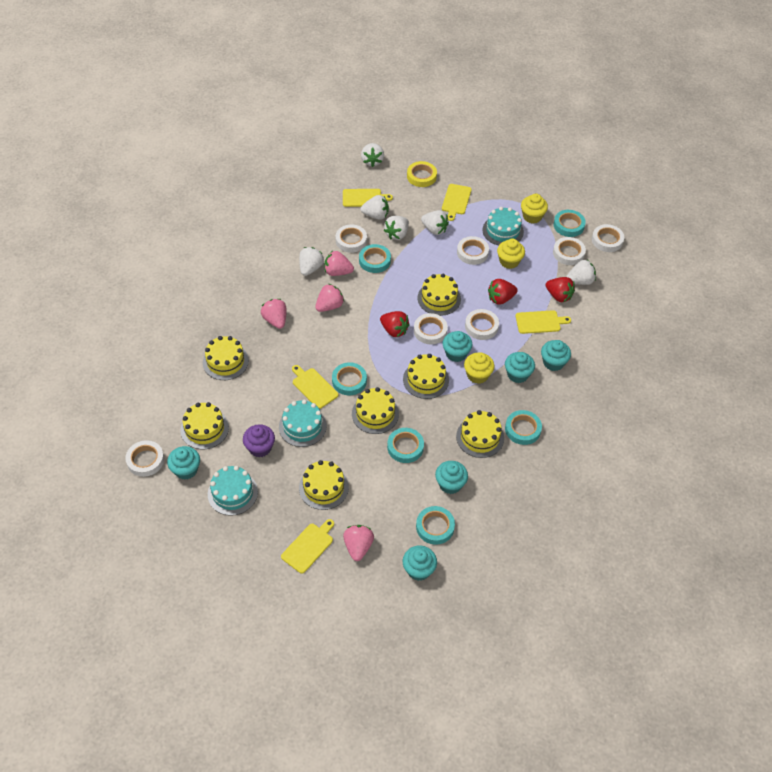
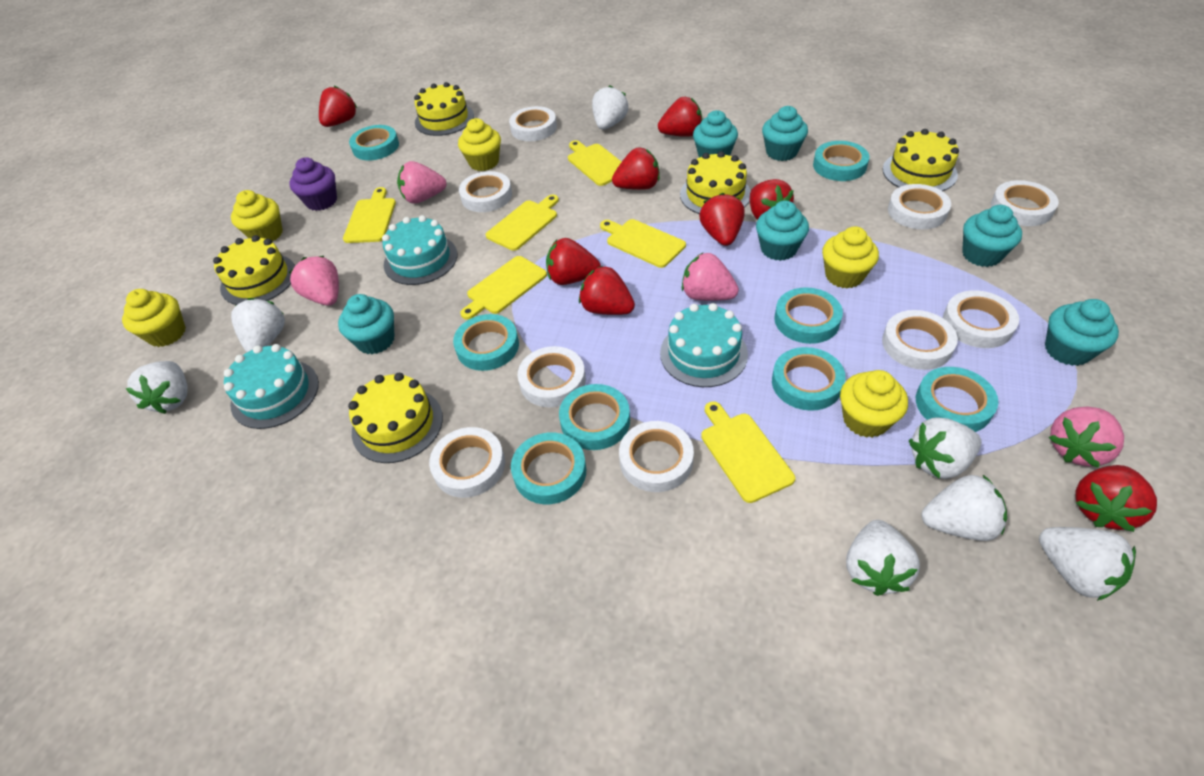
red strawberry: [380,311,410,337] [488,279,518,305] [545,277,575,302] = 3 -> [319,86,357,127] [546,238,601,285] [579,266,635,315] [612,147,660,190] [658,97,702,137] [699,193,745,246] [750,179,794,220] [1075,465,1157,532] = 8
turquoise tape: [332,362,367,395] [359,244,391,273] [387,428,424,463] [416,506,455,545] [505,410,542,445] [553,210,586,237] = 6 -> [349,125,399,160] [453,314,519,371] [511,433,586,504] [559,384,630,450] [772,347,845,411] [774,287,843,344] [813,141,870,181] [916,367,998,432] = 8
white strawberry: [299,247,324,276] [361,143,384,167] [361,195,389,220] [384,216,409,240] [421,210,449,235] [566,260,596,285] = 6 -> [125,361,187,414] [231,298,285,352] [592,85,628,129] [846,520,920,596] [909,417,982,479] [922,475,1007,541] [1039,527,1136,601] = 7
white tape: [125,440,164,477] [336,225,367,253] [414,313,448,344] [457,236,489,265] [465,309,499,340] [553,237,586,265] [592,224,624,252] = 7 -> [429,427,505,498] [459,171,512,212] [509,106,557,141] [518,346,586,407] [619,421,694,492] [882,310,958,370] [888,184,951,229] [943,290,1019,348] [991,180,1059,226] = 9
yellow cake: [180,402,229,450] [203,336,249,380] [299,460,349,510] [352,387,399,434] [403,354,449,399] [417,274,461,316] [456,410,504,458] = 7 -> [213,235,295,305] [348,373,443,463] [414,82,474,136] [680,151,751,214] [883,129,959,191] = 5
yellow cupcake: [464,352,494,384] [497,238,525,269] [521,194,548,223] = 3 -> [122,289,186,347] [231,190,283,242] [458,118,501,171] [822,226,879,289] [840,370,908,438] = 5
yellow cutting board: [281,519,334,574] [292,365,339,409] [343,189,393,207] [442,184,472,221] [515,310,571,334] = 5 -> [343,187,396,243] [460,256,547,319] [486,195,559,251] [568,140,621,186] [600,219,686,268] [701,401,795,503] = 6
yellow tape: [407,161,437,187] = 1 -> none = 0

